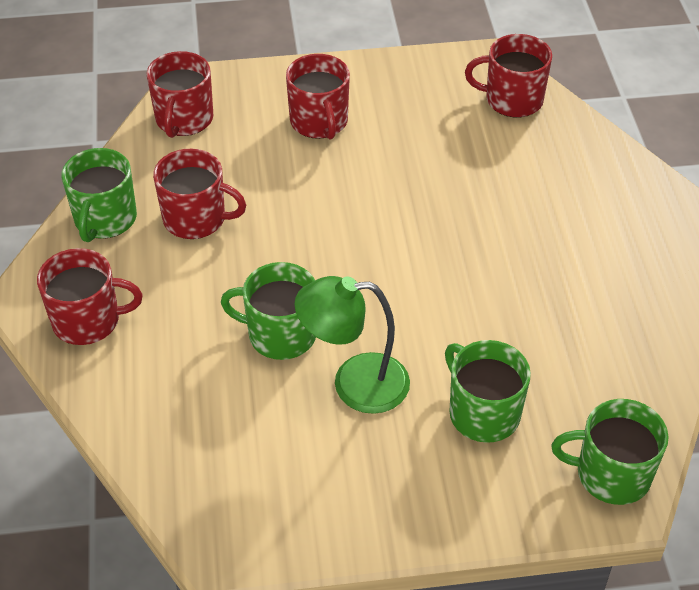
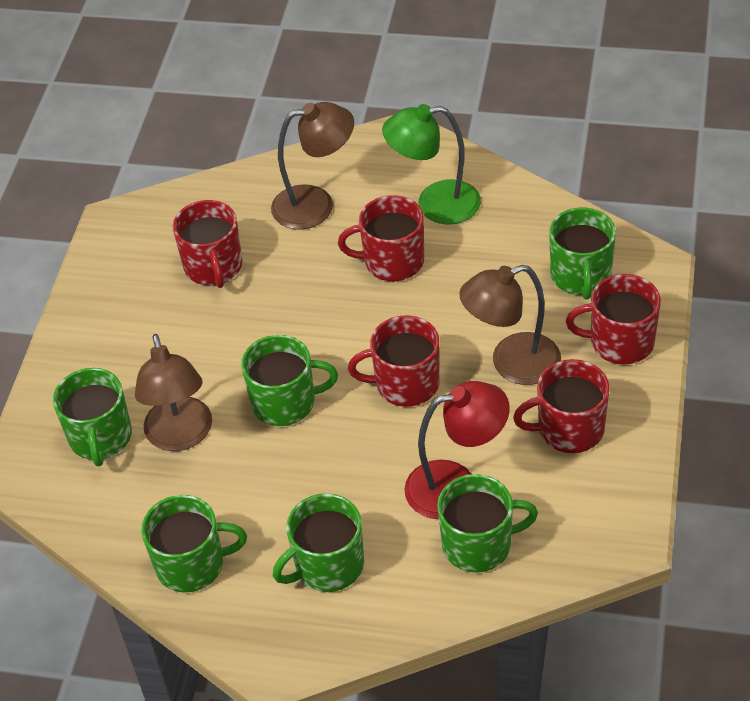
brown lamp: none = 0 -> [135,334,212,451] [271,102,354,230] [459,265,561,385] = 3
green mug: [61,148,137,242] [221,262,316,360] [445,340,531,443] [552,399,669,505] = 4 -> [53,368,132,467] [141,495,247,593] [241,335,338,426] [273,493,364,592] [437,474,538,573] [549,208,616,300] = 6
red lamp: none = 0 -> [404,381,510,519] = 1

